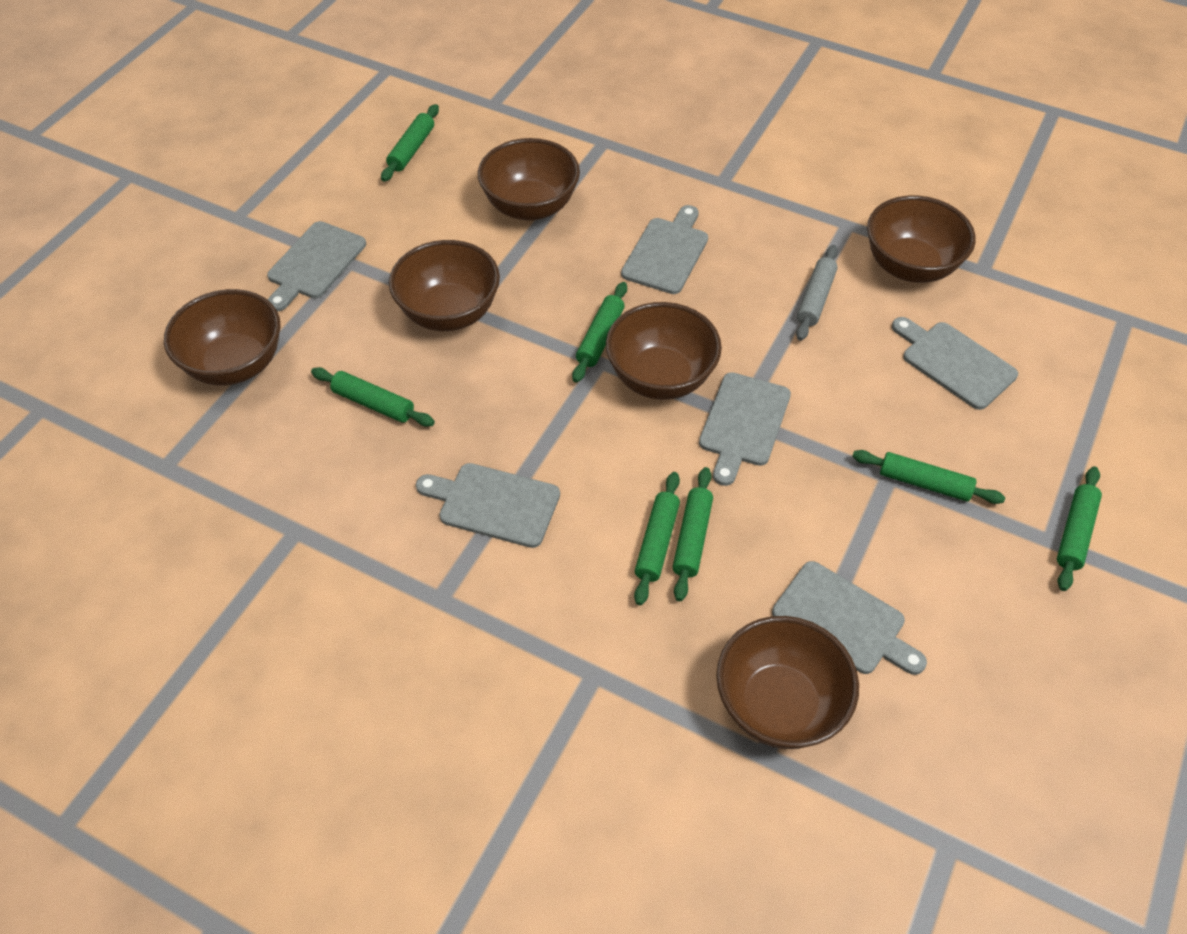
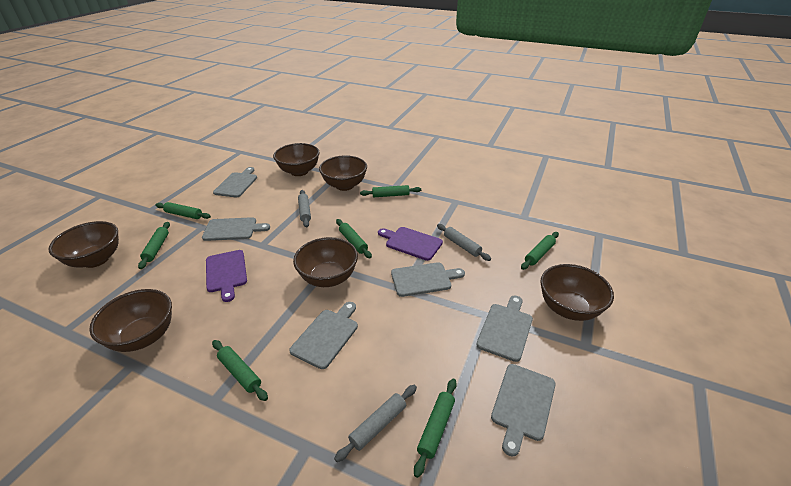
grey rolling pin: [796,245,838,341] = 1 -> [298,190,311,227] [334,385,417,462] [437,224,491,261] = 3
purple cutting board: none = 0 -> [206,250,247,302] [378,227,443,261] = 2

